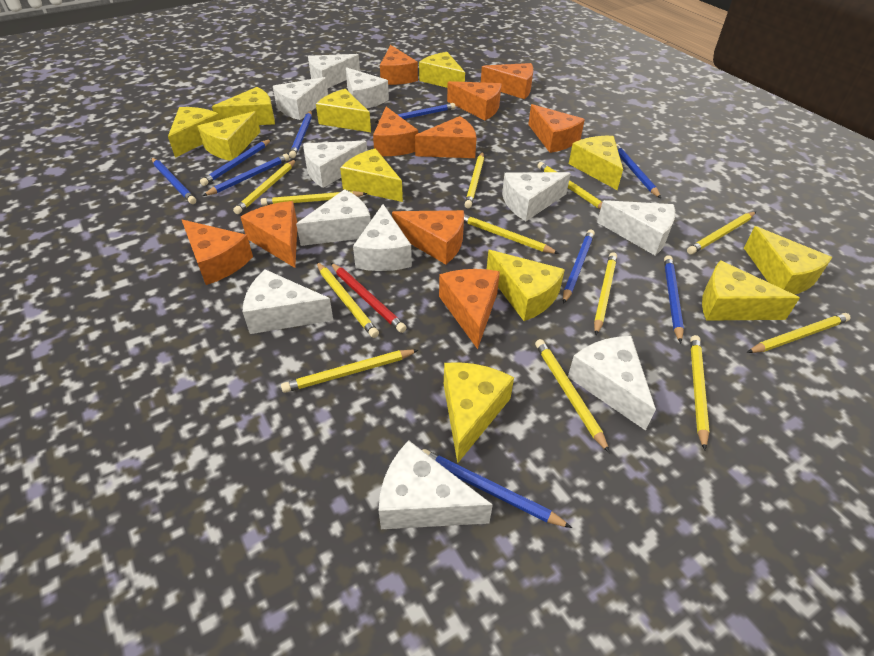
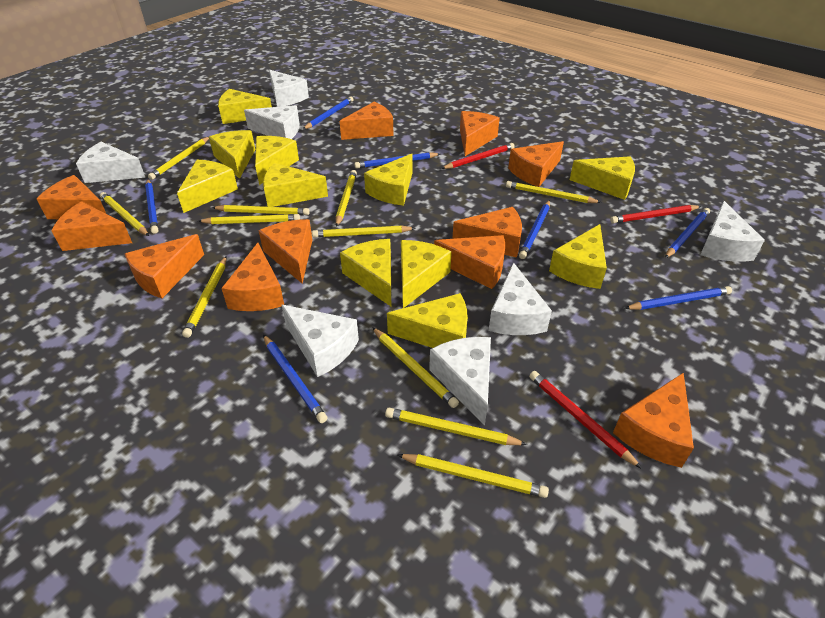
blue pencil: [152,158,196,204] [200,139,271,186] [203,154,290,196] [289,110,312,158] [376,103,456,123] [422,449,572,528] [563,230,595,304] [616,144,661,198] [664,255,684,343] = 9 -> [145,179,158,234] [263,334,327,423] [303,96,354,130] [354,152,440,169] [519,200,550,259] [624,286,732,310] [665,208,710,258] = 7
orange cheese: [182,220,253,285] [241,201,297,268] [373,107,418,156] [380,45,418,85] [392,210,464,264] [415,116,477,158] [439,269,500,349] [447,81,501,120] [481,63,533,99] [528,104,585,153] = 10 -> [37,175,106,219] [51,201,132,251] [125,234,204,298] [221,243,284,311] [259,219,312,284] [340,102,394,140] [434,235,505,289] [452,207,522,258] [460,111,500,156] [508,141,564,187] [613,373,694,468] = 11
red pencil: [331,263,407,333] = 1 -> [441,143,515,169] [529,371,642,469] [610,205,701,223] = 3
white cheese: [243,269,333,334] [273,77,328,120] [296,189,371,246] [303,141,367,188] [308,54,360,89] [345,67,389,109] [353,204,412,271] [379,440,493,529] [502,172,571,221] [568,336,656,430] [597,200,675,256] = 11 -> [76,142,146,183] [244,105,300,139] [269,70,309,107] [282,305,359,377] [429,337,491,426] [489,262,552,335] [700,201,765,262] = 7
yellow pencil: [233,160,296,214] [261,191,367,206] [281,350,418,393] [317,262,379,338] [464,152,484,208] [464,214,560,254] [535,339,610,453] [537,162,602,209] [594,252,617,335] [687,212,756,255] [690,335,709,450] [747,313,851,353] = 12 -> [100,192,149,236] [148,137,209,180] [182,256,227,338] [198,214,300,224] [212,205,310,215] [312,225,416,238] [336,170,357,227] [372,327,459,408] [385,407,527,445] [397,454,549,498] [506,181,602,203] = 11

